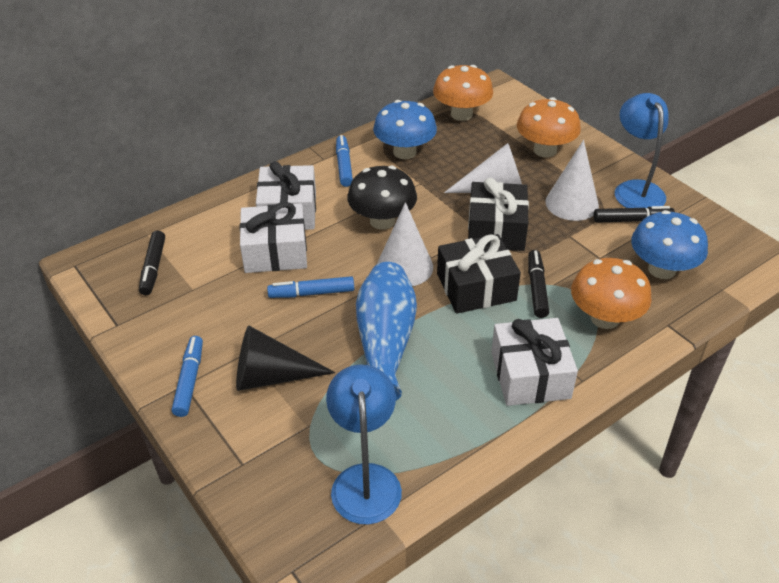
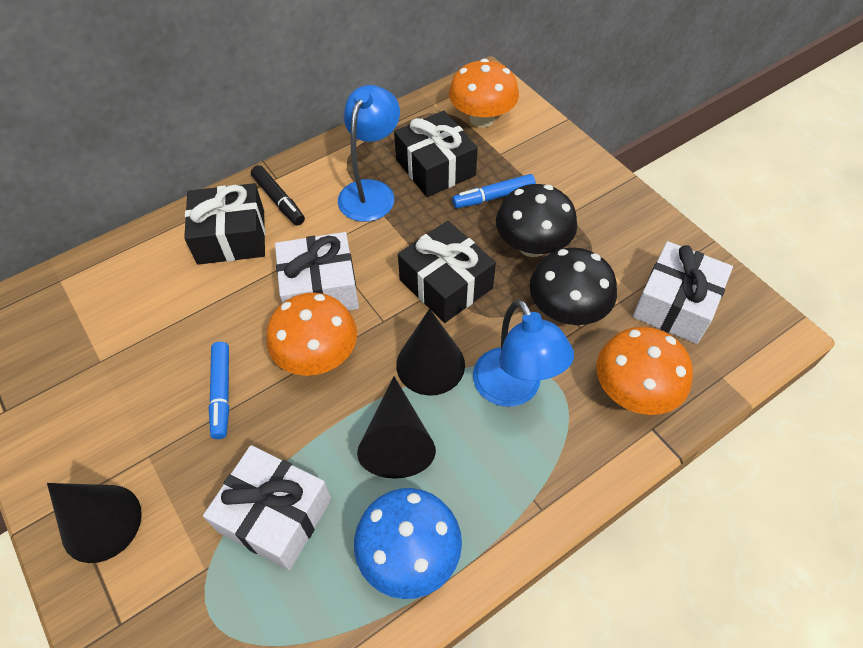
black cone: [236,326,335,391] = 1 -> [47,483,142,563] [357,376,436,479] [396,308,465,396] = 3
black gift: [437,234,521,314] [468,178,529,251] = 2 -> [184,183,265,265] [394,111,478,197] [398,221,496,323] = 3
black marker: [139,231,165,295] [528,250,549,318] [594,206,675,223] = 3 -> [251,165,305,225] = 1
black mushroom: [347,166,417,230] = 1 -> [496,184,577,257] [530,248,617,325] = 2
blue marker: [172,336,203,417] [267,276,354,298] [336,135,353,187] = 3 -> [209,342,230,439] [452,174,536,208] = 2
blue mushroom: [373,100,437,159] [631,210,708,279] = 2 -> [354,488,462,599] = 1
blue vase: [356,262,417,400] = 1 -> none = 0
white cone: [377,202,433,286] [444,143,522,193] [545,140,599,221] = 3 -> none = 0

